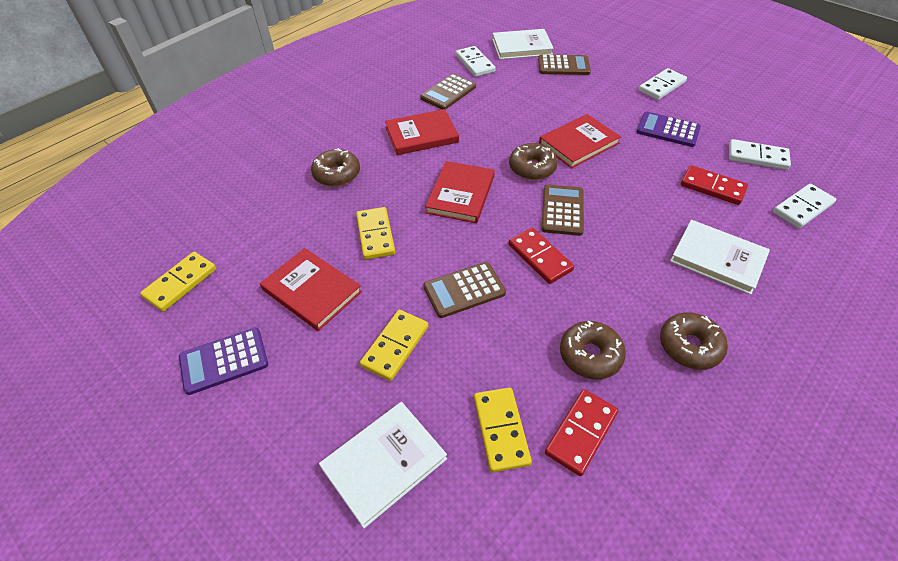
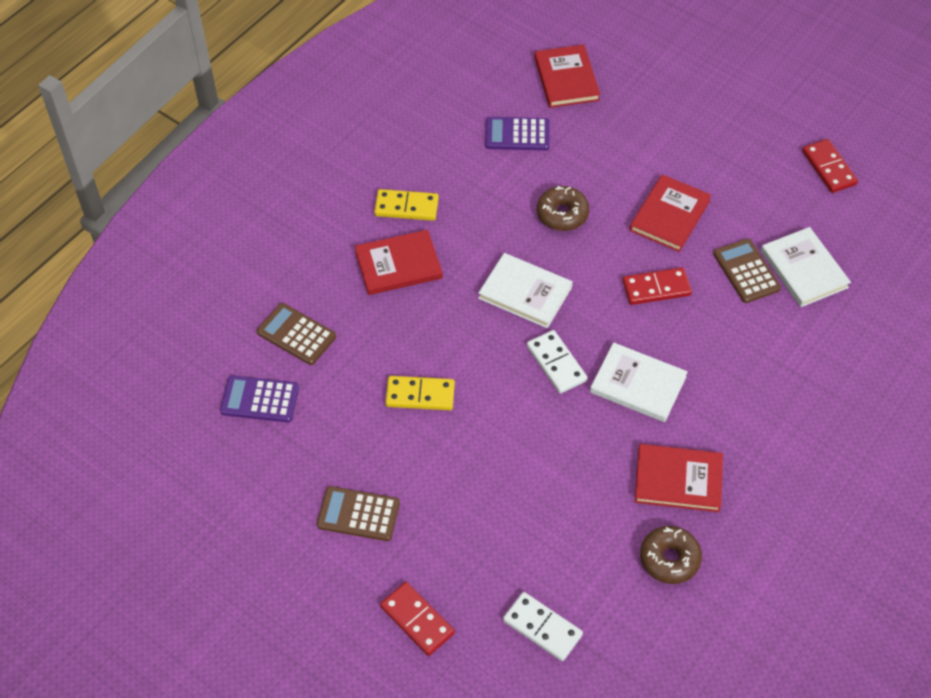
brown calculator: [420,74,476,110] [423,262,506,318] [538,55,591,75] [541,184,584,236] = 4 -> [257,303,336,365] [317,486,400,541] [713,239,781,303] = 3
brown donut: [311,148,360,187] [509,143,558,180] [560,321,626,379] [660,312,728,370] = 4 -> [537,186,589,231] [640,526,702,584] = 2
white domino: [456,46,496,77] [639,68,687,100] [729,139,791,170] [773,184,836,228] = 4 -> [503,592,583,661] [527,330,587,394] = 2
yellow domino: [140,252,216,312] [356,207,395,260] [360,310,428,381] [474,387,532,472] = 4 -> [374,189,439,221] [385,376,455,410] = 2

